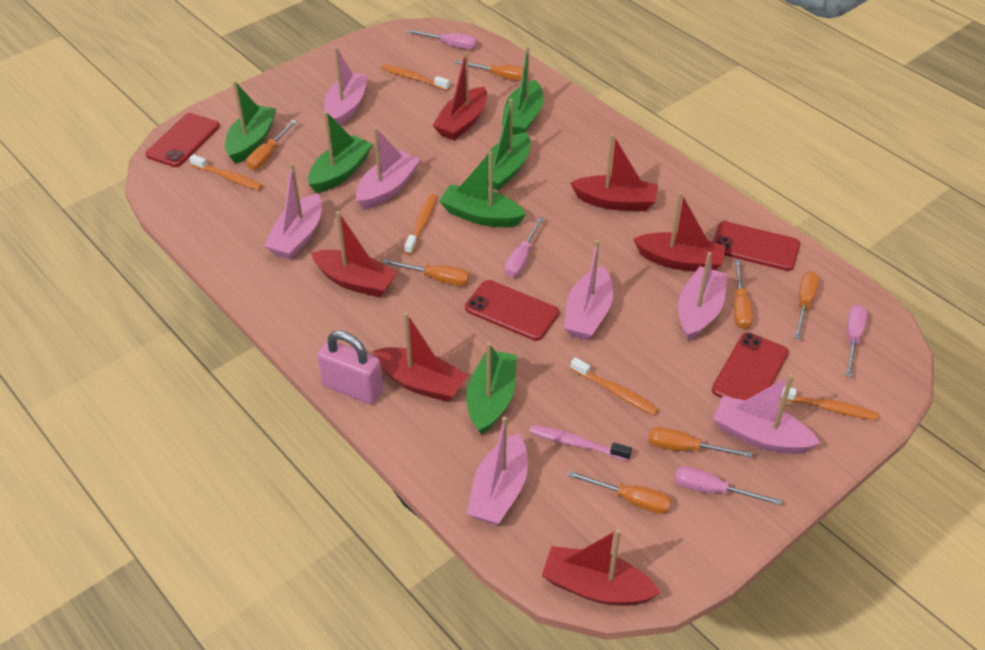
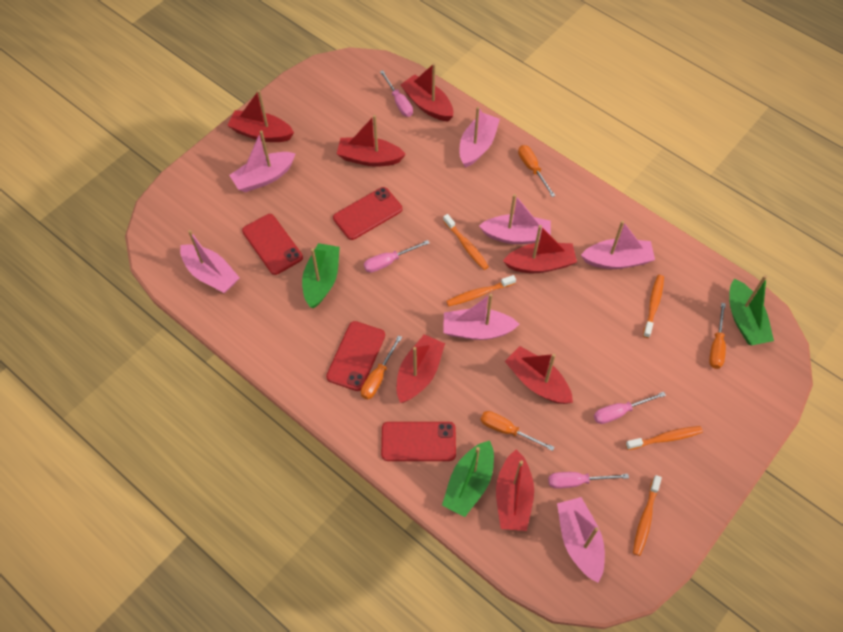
green boat: [225,81,276,164] [308,111,373,193] [439,151,526,227] [466,342,517,435] [486,99,530,191] [502,47,544,135] = 6 -> [302,243,340,308] [442,441,494,517] [729,275,774,345] = 3
orange screwdriver: [247,120,297,170] [382,259,470,286] [455,61,523,81] [567,471,672,514] [648,427,752,458] [734,260,753,329] [794,271,819,339] = 7 -> [361,335,402,399] [481,411,554,451] [518,145,556,197] [709,303,726,369] = 4
pink padlock: [317,330,383,404] = 1 -> none = 0
pink toothbrush: [529,425,632,461] = 1 -> none = 0
red boat: [311,211,398,297] [373,312,468,402] [433,52,487,141] [542,529,660,605] [570,134,658,211] [633,192,726,272] = 6 -> [227,90,294,142] [337,115,406,167] [396,334,445,403] [401,63,453,122] [496,449,534,531] [503,225,577,273] [504,346,573,404] = 7

